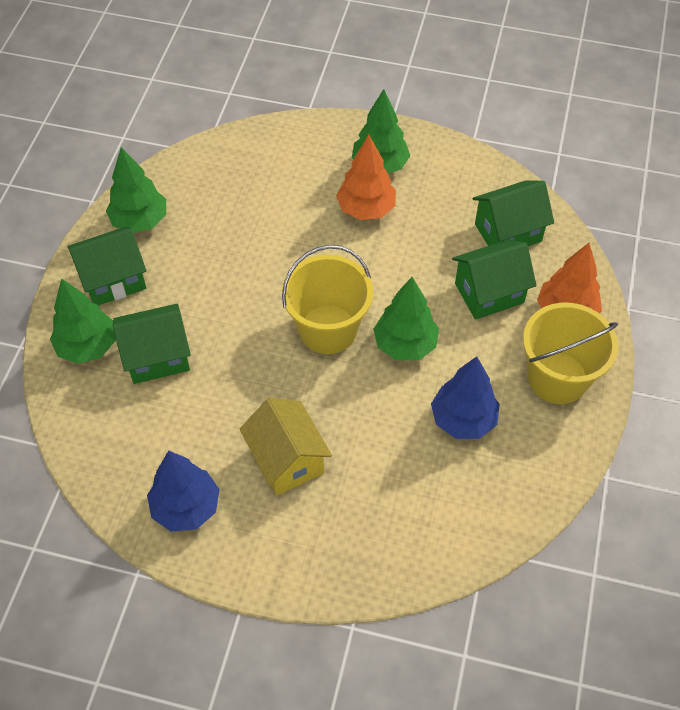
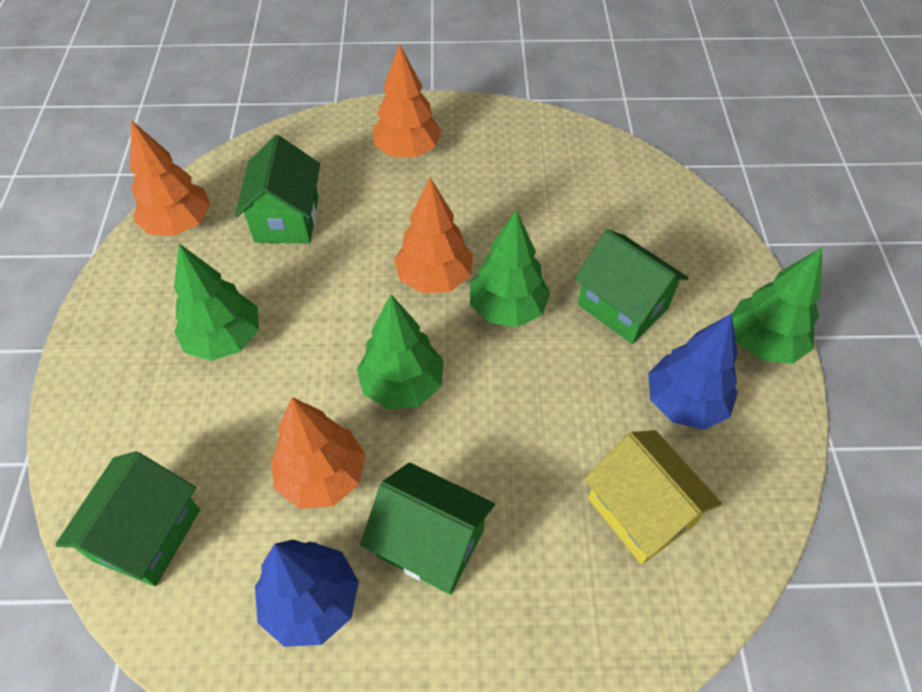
orange tree: [336,135,396,220] [537,243,602,314] = 2 -> [130,120,211,236] [271,397,365,509] [372,43,442,158] [394,177,473,293] = 4
yellow bucket: [282,245,373,354] [523,303,618,404] = 2 -> none = 0

